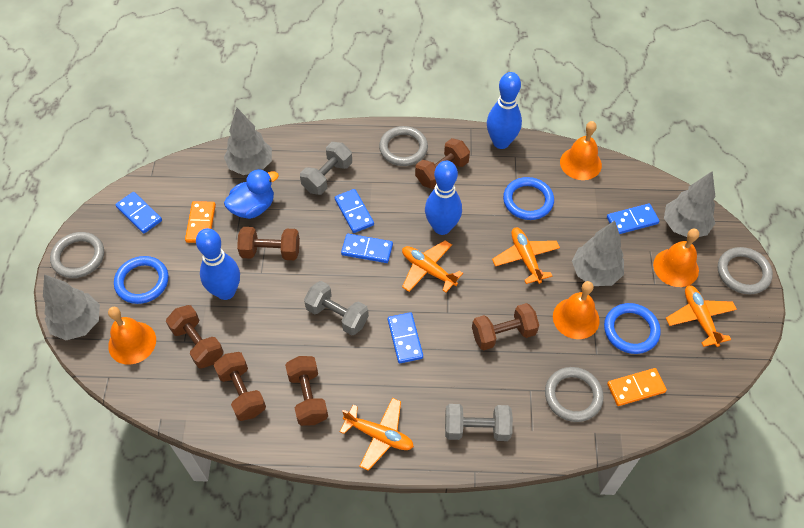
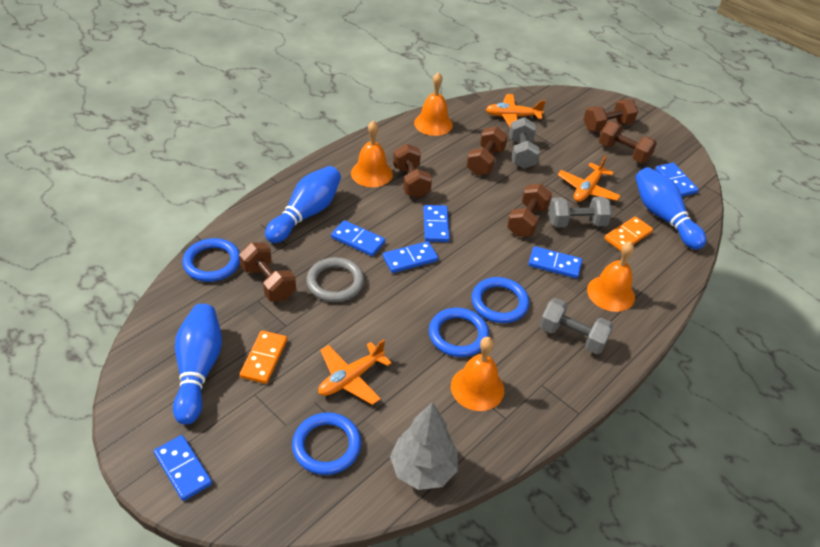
blue domino: [115,192,162,234] [335,189,374,233] [341,234,393,263] [388,312,423,363] [607,204,659,234] = 5 -> [154,435,212,501] [331,220,385,256] [383,241,438,273] [423,205,450,242] [528,246,582,278] [655,163,699,196] = 6
blue duck: [224,169,279,219] = 1 -> none = 0
blue ring: [114,256,169,304] [503,177,554,220] [604,303,661,354] = 3 -> [182,238,240,282] [292,412,361,475] [429,308,489,357] [471,277,529,323] = 4
grey ring: [50,232,104,278] [379,126,428,166] [545,367,604,422] [718,247,773,294] = 4 -> [306,257,364,302] = 1
grey tree: [43,274,100,340] [224,108,272,175] [572,221,624,286] [664,171,716,237] = 4 -> [390,402,458,490] = 1
orange plane: [340,398,414,471] [402,240,463,293] [492,228,560,284] [666,285,737,347] = 4 -> [318,339,392,405] [486,94,546,127] [558,155,620,202] = 3

